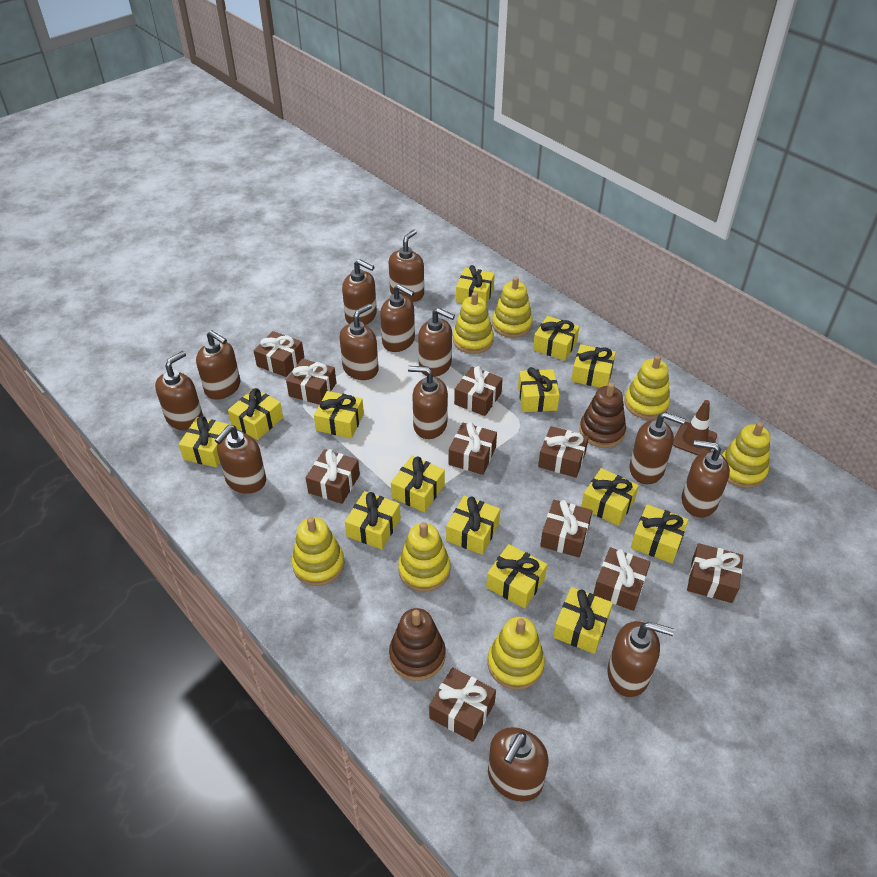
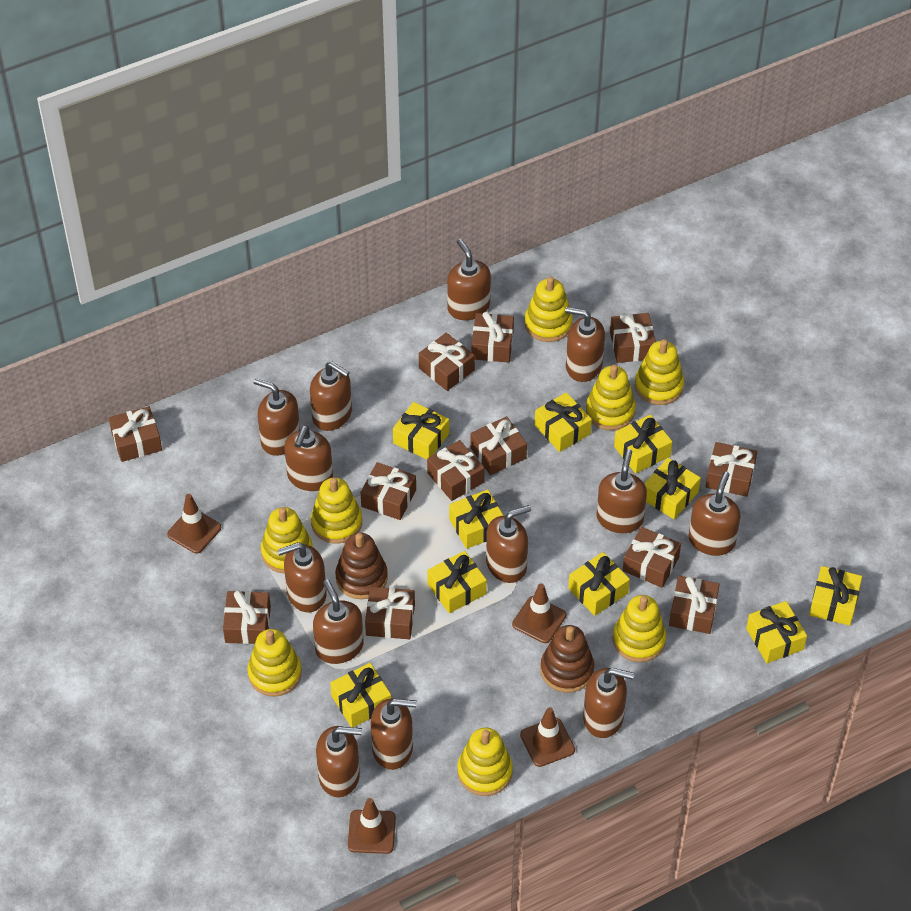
brown gift: [254,331,304,377] [286,359,336,405] [306,449,360,504] [429,667,496,742] [449,422,497,475] [454,366,503,416] [538,426,589,478] [540,500,592,558] [593,547,651,611] [687,543,743,603] = 10 -> [109,406,162,462] [223,590,271,644] [361,462,416,520] [365,587,415,639] [419,333,475,391] [427,440,484,501] [470,416,527,475] [471,312,514,363] [610,313,656,363] [623,527,681,588] [669,576,720,634] [705,442,757,497] = 12
brown traffic cone: [673,400,717,456] = 1 -> [167,494,221,553] [348,798,396,854] [512,583,566,643] [520,707,575,767] = 4
yellow gift: [178,416,231,467] [228,388,283,440] [314,391,364,438] [345,491,400,550] [391,456,445,512] [446,495,500,555] [456,265,495,305] [486,544,547,608] [518,367,560,412] [533,316,580,361] [553,587,613,654] [571,344,616,388] [581,468,639,526] [631,504,688,563] = 14 -> [330,663,391,727] [393,402,449,460] [427,551,487,613] [449,489,504,549] [535,392,592,452] [568,552,630,616] [614,415,672,473] [644,458,701,519] [746,601,807,663] [809,566,862,626] = 10
yellow stacking toy: [292,517,345,586] [398,522,450,592] [453,292,494,354] [488,617,545,690] [492,277,533,338] [624,355,670,419] [722,422,770,488] = 7 -> [247,629,302,696] [261,507,312,574] [311,477,362,544] [457,728,513,796] [525,277,573,342] [586,364,636,430] [613,595,666,662] [635,339,684,405] = 8

